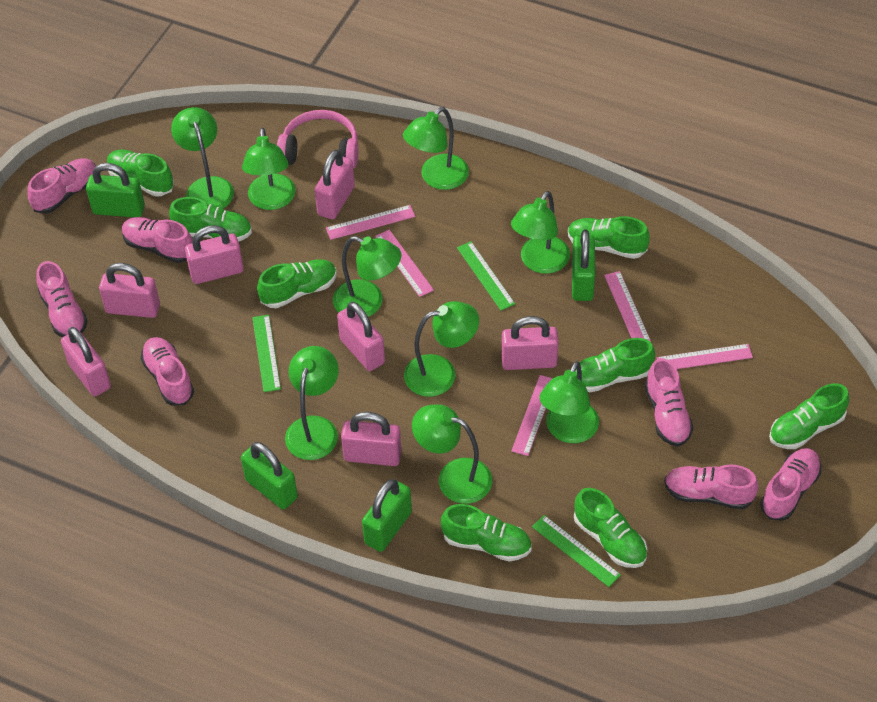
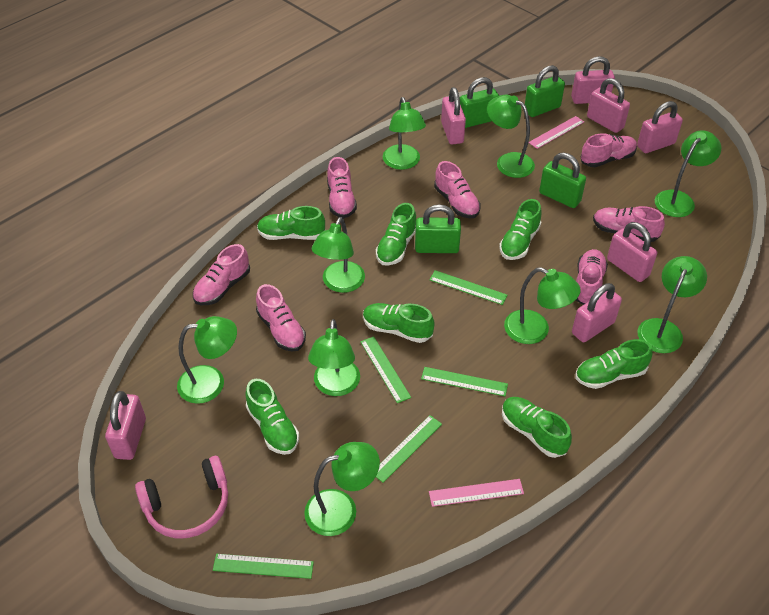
green ruler: [252,315,281,392] [457,241,515,310] [532,515,621,587] = 3 -> [213,554,314,579] [360,336,411,403] [376,415,442,483] [421,367,508,396] [429,270,507,305] = 5
green shoe: [107,150,174,197] [169,197,252,242] [257,259,337,308] [441,504,532,561] [568,216,650,259] [574,488,647,568] [575,338,655,392] [769,383,849,449] = 8 -> [245,379,299,455] [257,206,325,240] [363,303,435,343] [376,203,416,266] [499,199,541,260] [502,397,572,458] [575,339,653,389] = 7
pink ruler: [326,205,415,240] [375,230,434,297] [511,375,553,456] [604,271,651,342] [657,344,753,369] = 5 -> [429,479,524,507] [528,116,584,149] = 2

